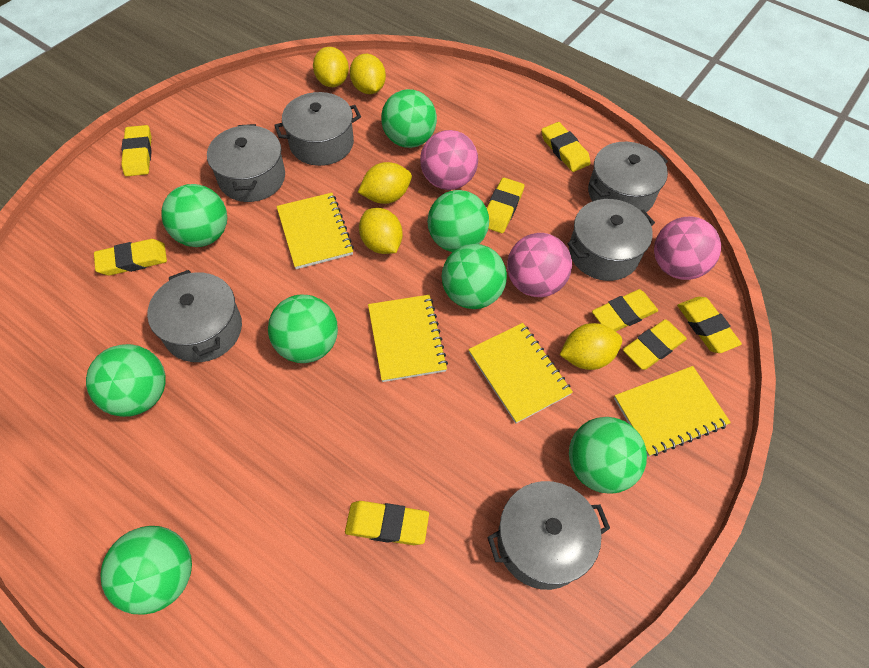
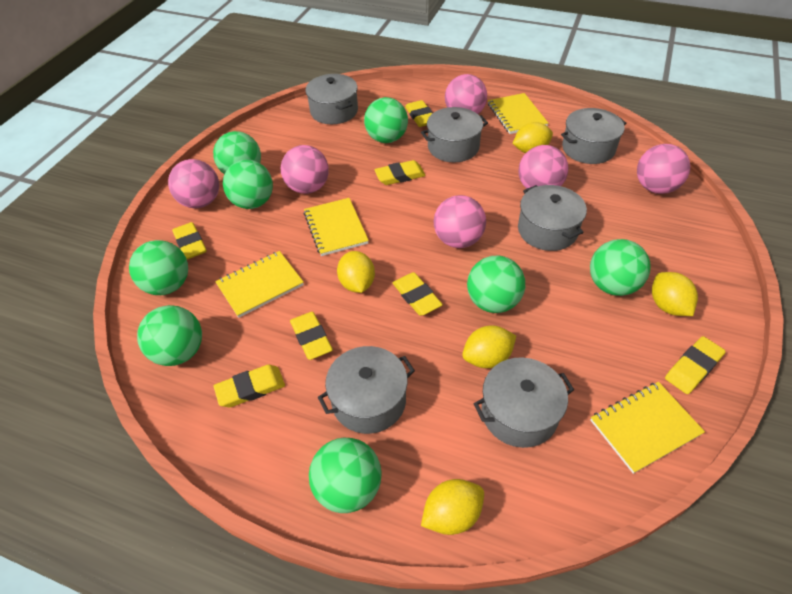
pink ball: [420,130,478,190] [507,233,572,297] [654,217,721,280] = 3 -> [168,159,219,208] [281,145,329,194] [434,195,486,248] [445,74,487,114] [518,145,568,189] [637,144,690,194] = 6
yellow eraser: [94,239,167,275] [121,125,152,176] [345,501,429,545] [487,178,524,233] [541,122,591,172] [592,289,658,331] [623,319,687,370] [677,297,742,353] = 8 -> [172,222,207,259] [213,365,285,407] [290,312,333,360] [374,160,426,185] [393,272,443,316] [405,100,433,127] [665,336,726,394] = 7

